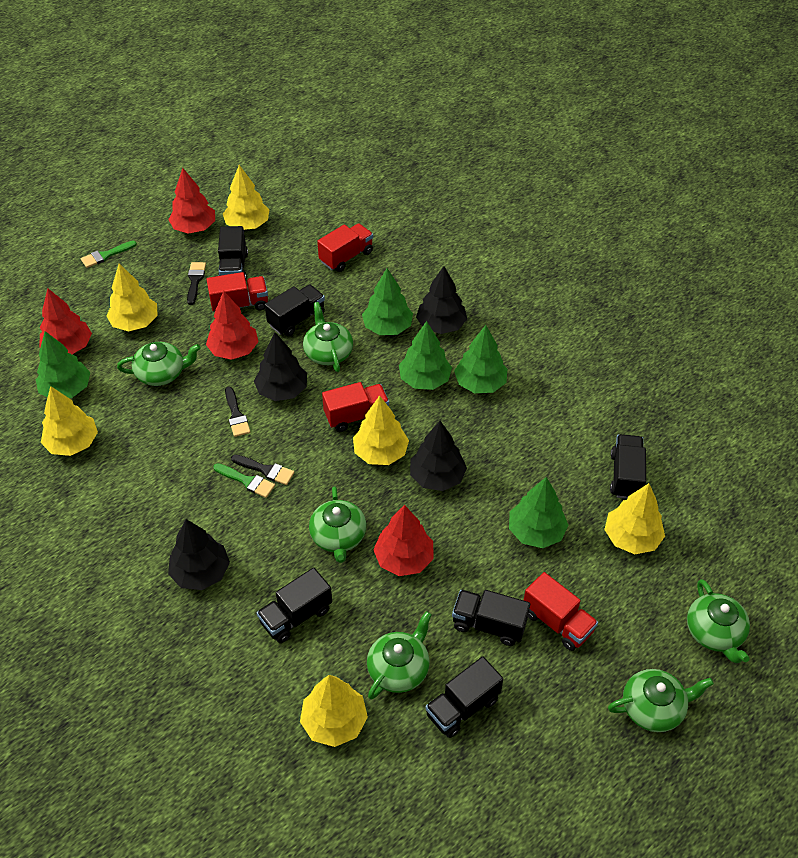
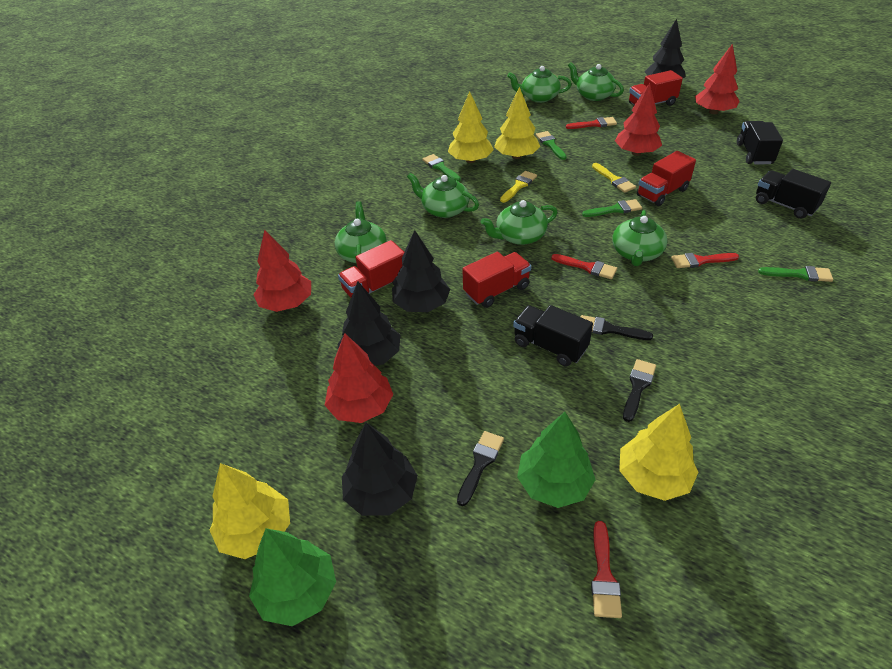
black truck: [218,226,248,280] [257,567,332,643] [265,284,325,336] [425,656,503,738] [452,590,530,646] [610,434,646,499] = 6 -> [513,305,593,366] [737,121,783,164] [756,169,831,219] = 3
green brush: [81,241,137,268] [213,463,275,498] = 2 -> [422,154,461,182] [536,131,567,160] [582,199,642,217] [758,266,833,282] = 4
green tree: [36,331,90,398] [362,268,413,335] [399,321,452,390] [454,325,507,393] [509,477,568,548] = 5 -> [249,528,336,626] [517,412,596,508] = 2
red brush: none = 0 -> [551,254,617,279] [566,117,617,129] [591,521,622,618] [671,253,739,268] = 4
yellow brush: none = 0 -> [500,171,537,203] [592,163,636,193] = 2
yellow tree: [41,386,98,456] [106,264,158,332] [223,165,270,230] [300,675,368,747] [353,395,409,465] [604,483,665,554] = 6 -> [209,463,290,559] [448,91,494,163] [494,87,540,159] [619,404,698,501] = 4

